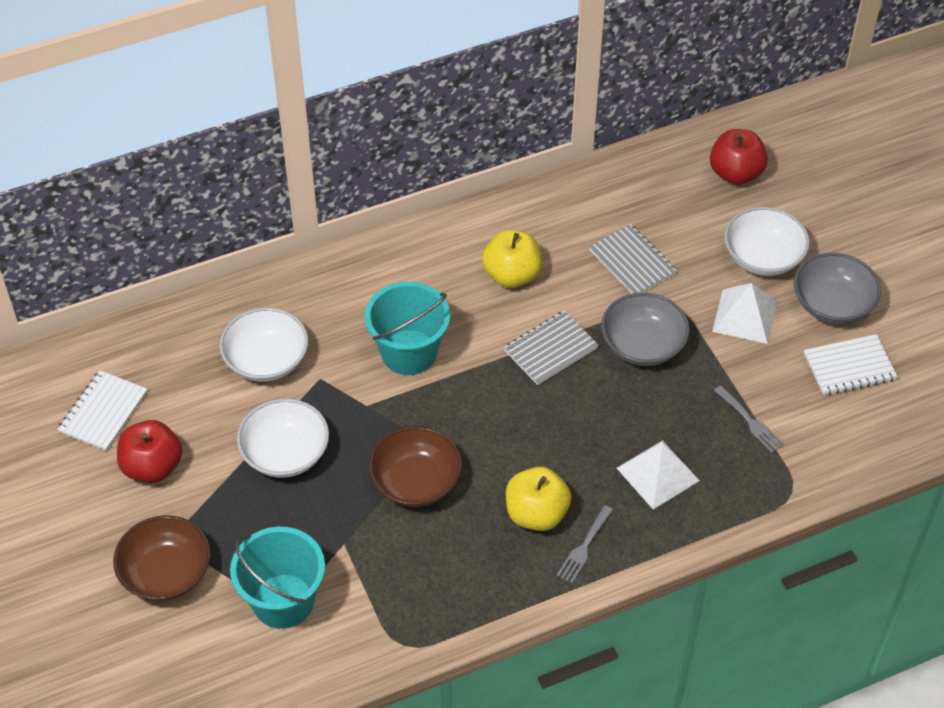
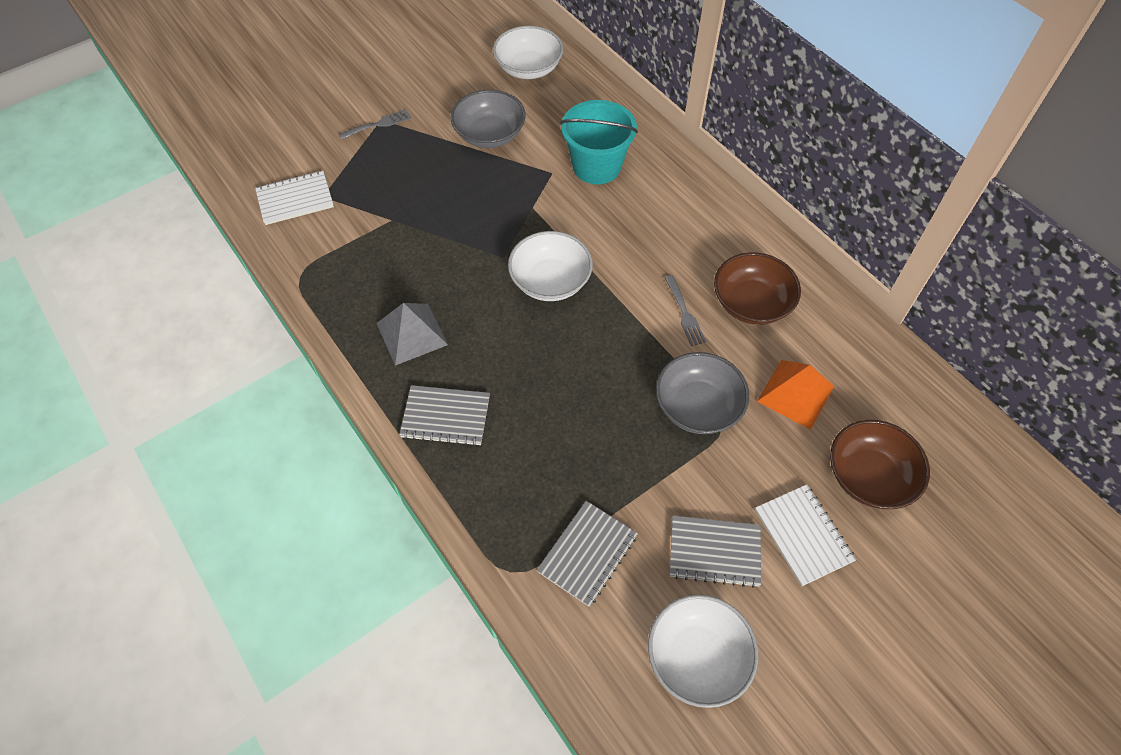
grey notebook: [504,311,599,385] [589,224,677,294] = 2 -> [399,385,490,446] [537,501,638,607] [670,515,761,588] = 3
grey pyramid: none = 0 -> [376,303,448,366] = 1
orange pyramid: none = 0 -> [757,360,834,430] = 1
red apple: [117,420,182,483] [710,129,768,185] = 2 -> none = 0
turquoise bucket: [230,527,325,629] [365,282,450,375] = 2 -> [560,100,638,184] = 1
white pyramid: [617,440,700,509] [712,283,777,344] = 2 -> none = 0
yellow apple: [482,230,542,288] [506,467,571,531] = 2 -> none = 0

